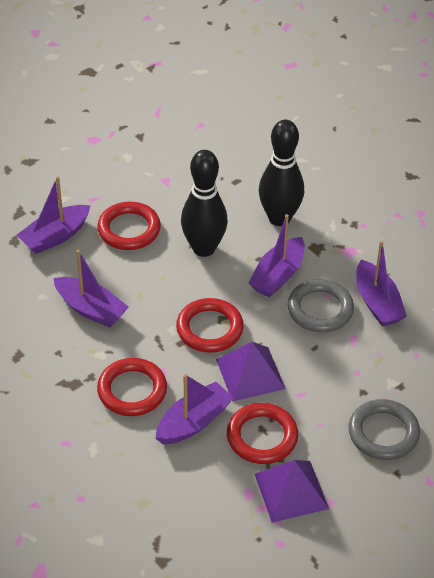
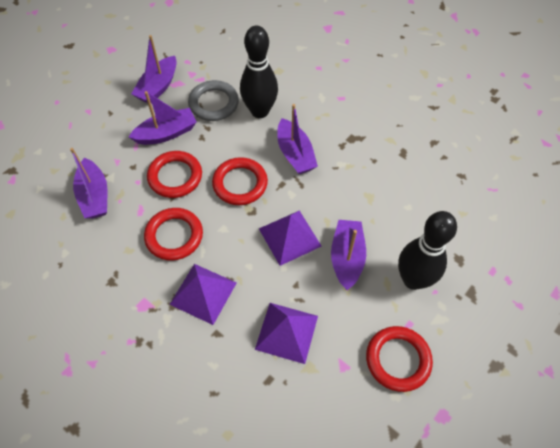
grey ring: [288,279,354,332] [348,399,420,460] = 2 -> [188,80,239,121] = 1
purple pyramid: [216,342,285,402] [255,460,329,523] = 2 -> [169,264,237,325] [255,303,318,364] [259,210,322,266] = 3

